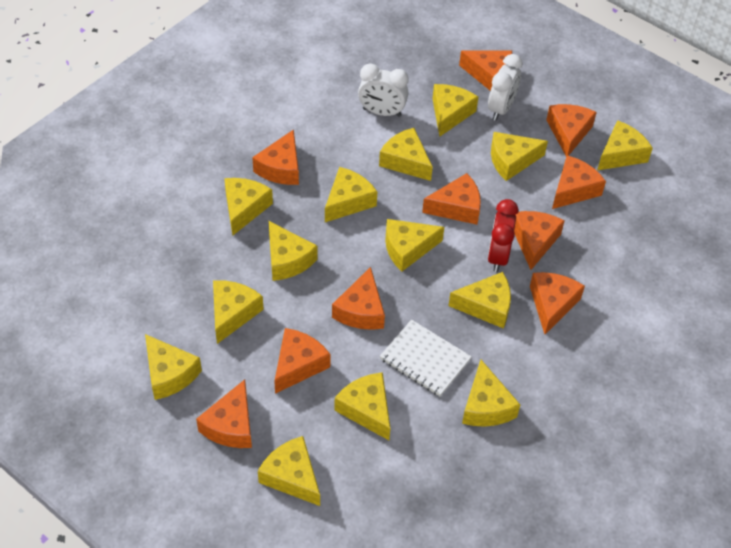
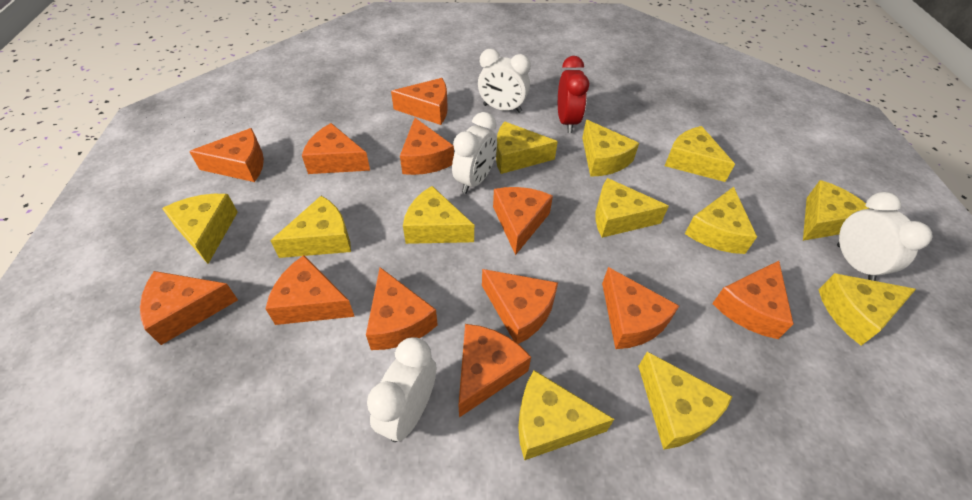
orange cheese: [196,379,252,448] [252,130,299,185] [274,328,331,394] [332,267,385,330] [422,173,481,225] [459,50,512,91] [514,211,564,270] [530,272,585,334] [546,104,597,156] [552,155,606,209] = 10 -> [140,271,238,345] [189,128,264,182] [265,255,355,325] [302,123,370,174] [366,267,438,350] [391,78,448,125] [400,118,454,175] [459,324,531,417] [482,269,558,344] [493,187,553,255] [602,267,679,349] [712,261,794,339] = 12
white clock: [358,63,408,117] [488,54,523,121] = 2 -> [367,337,436,442] [452,112,497,194] [478,49,531,113] [837,192,933,281] = 4
white notebook: [380,320,472,396] = 1 -> none = 0
yellow cheese: [145,334,202,400] [213,280,264,344] [224,178,273,236] [258,436,320,506] [269,221,318,281] [325,167,377,222] [334,372,391,440] [379,128,433,181] [385,219,444,271] [432,84,478,137] [448,272,511,329] [462,360,520,427] [491,132,548,181] [597,120,653,170] = 14 -> [162,194,238,264] [270,196,351,258] [403,186,474,244] [496,121,558,174] [518,370,614,460] [582,120,639,177] [595,178,669,238] [638,352,733,450] [665,126,735,182] [685,187,757,254] [803,180,869,241] [819,273,916,346] = 12

